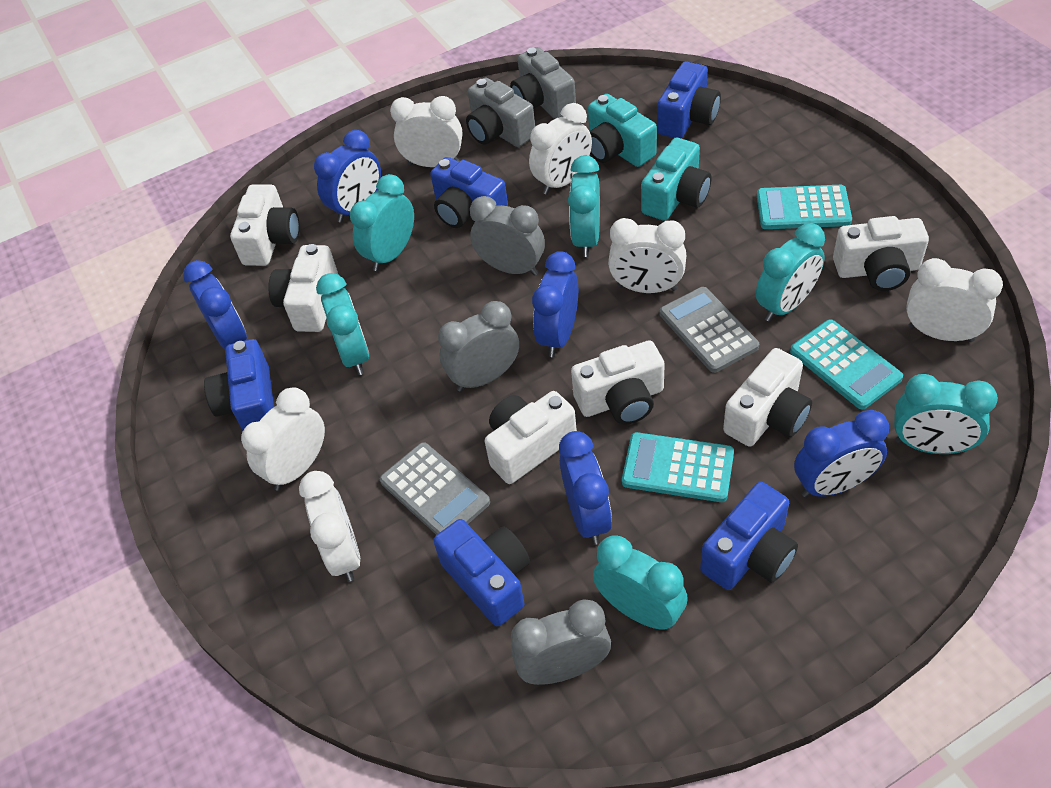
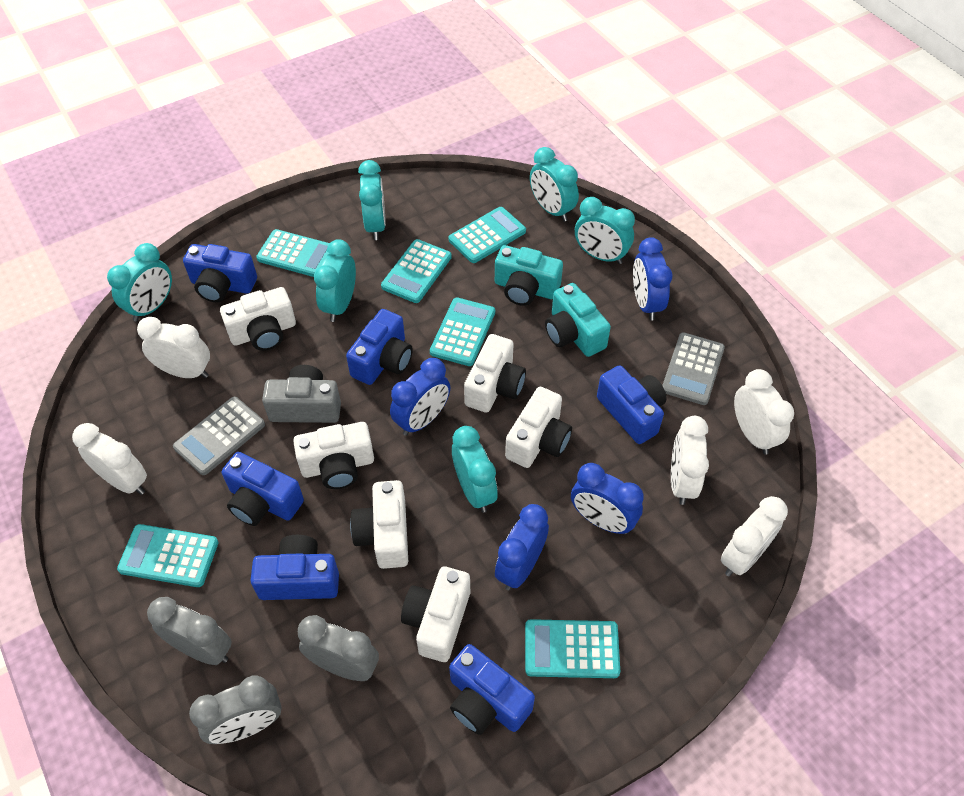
blue camera: [204,339,274,431] [430,157,508,228] [433,519,530,626] [657,61,721,138] [700,482,798,590] = 5 -> [183,244,257,302] [222,452,304,526] [250,535,339,600] [346,309,413,385] [449,644,535,735] [597,365,667,444] = 6
blue clock: [183,260,247,349] [314,130,381,222] [532,251,578,357] [559,431,612,545] [794,410,889,497] = 5 -> [390,358,450,436] [495,504,549,590] [571,463,644,534] [633,237,672,320] = 4
grey camera: [466,78,535,147] [510,47,576,119] = 2 -> [262,365,341,423] = 1
turquoise calculator: [622,432,734,502] [757,185,852,229] [790,319,903,410] = 3 -> [117,524,218,587] [256,229,330,277] [381,239,452,303] [430,297,495,366] [449,207,526,263] [525,619,620,678] = 6
white clock: [241,387,325,490] [299,471,360,582] [390,96,463,167] [529,103,592,195] [608,218,686,293] [906,258,1003,342] = 6 -> [72,423,147,495] [137,317,210,378] [671,416,709,505] [721,496,788,576] [734,369,794,455] = 5

